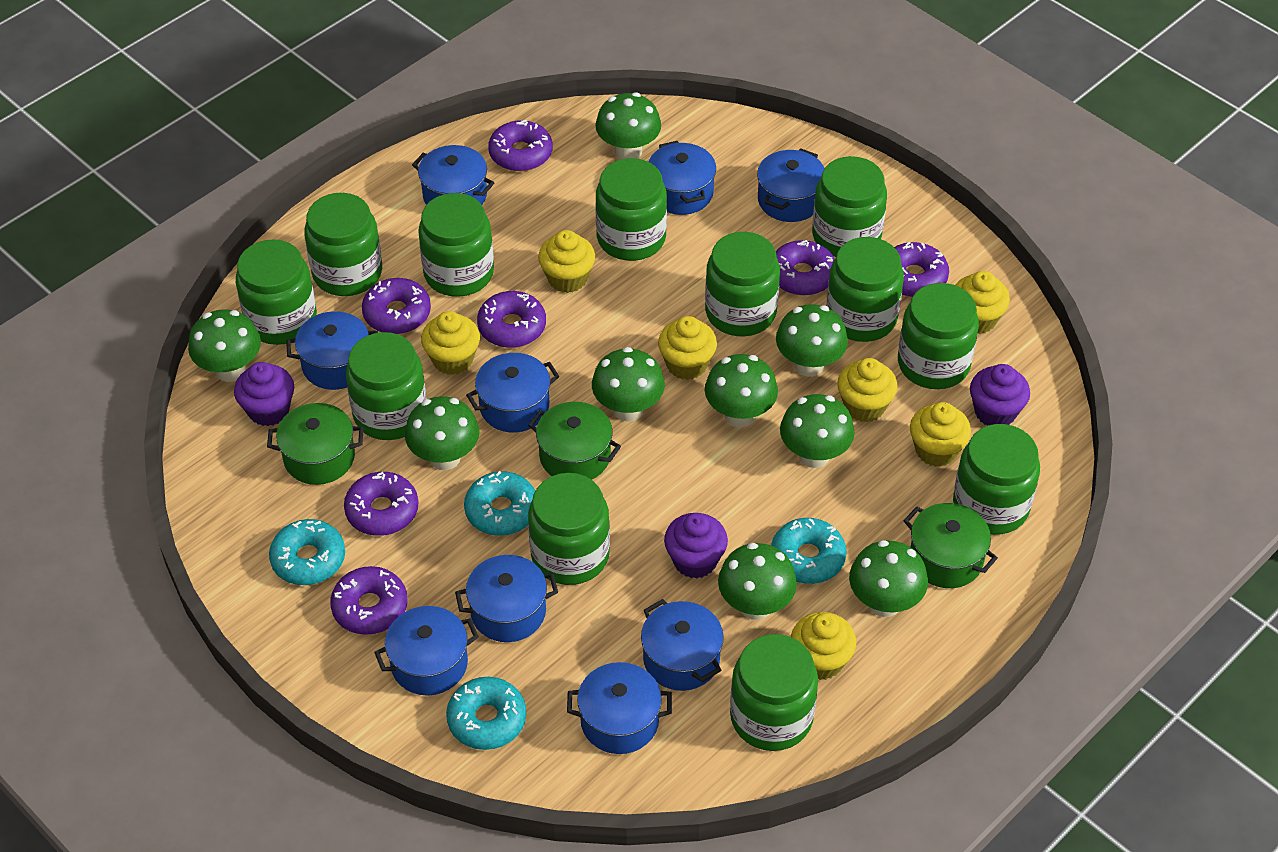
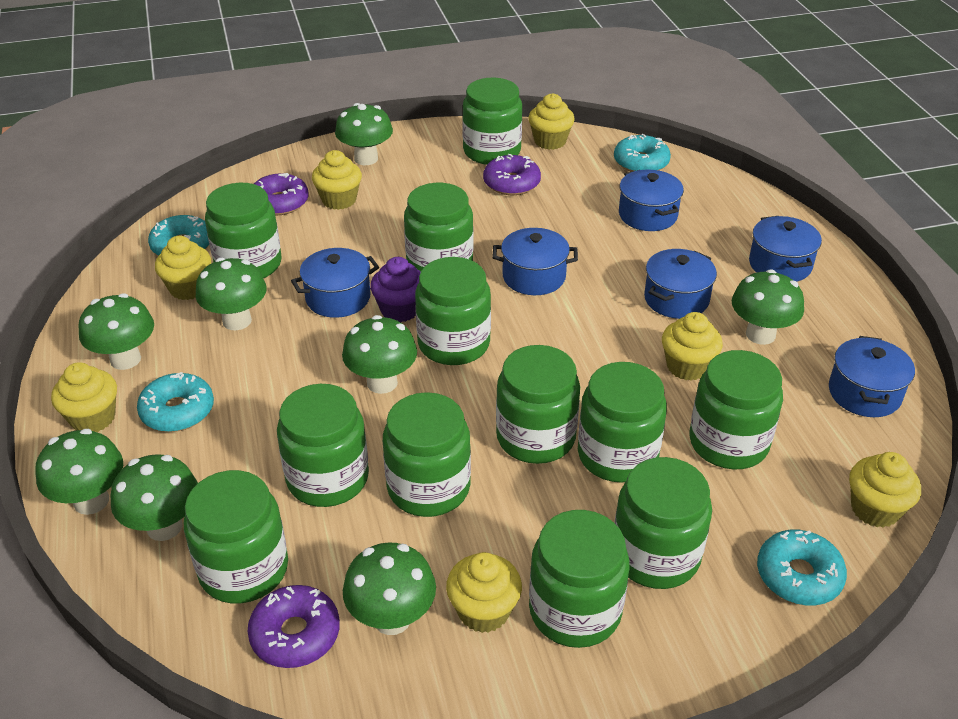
blue pot: [286,311,378,390] [374,606,479,696] [412,145,494,205] [455,555,558,642] [466,353,560,432] [567,662,672,754] [641,599,724,691] [649,141,716,215] [757,148,824,222] = 9 -> [291,248,379,318] [492,228,578,295] [619,170,684,231] [644,249,717,319] [749,216,822,282] [829,336,915,417] = 6
green mushroom: [188,309,261,382] [405,396,480,470] [592,347,665,422] [595,92,661,159] [705,354,778,427] [718,543,797,620] [776,304,848,377] [780,394,855,468] [849,540,928,617] = 9 -> [35,429,123,515] [79,293,154,370] [110,454,198,541] [196,257,267,330] [335,103,393,165] [342,315,417,394] [343,542,436,635] [732,269,804,345] = 8
green pot: [267,403,364,485] [528,402,621,480] [903,503,998,588] = 3 -> none = 0
purple cupcake: [234,362,294,426] [664,513,728,579] [970,364,1030,425] = 3 -> [370,257,421,322] = 1
purple donut: [330,566,408,635] [344,472,419,536] [362,278,431,334] [477,291,546,348] [488,120,553,171] [776,240,835,296] [894,242,949,297] = 7 -> [247,585,340,668] [254,173,308,216] [483,154,541,195] = 3

